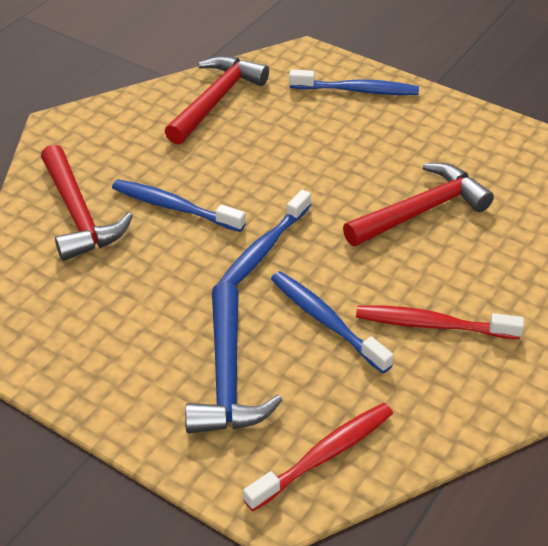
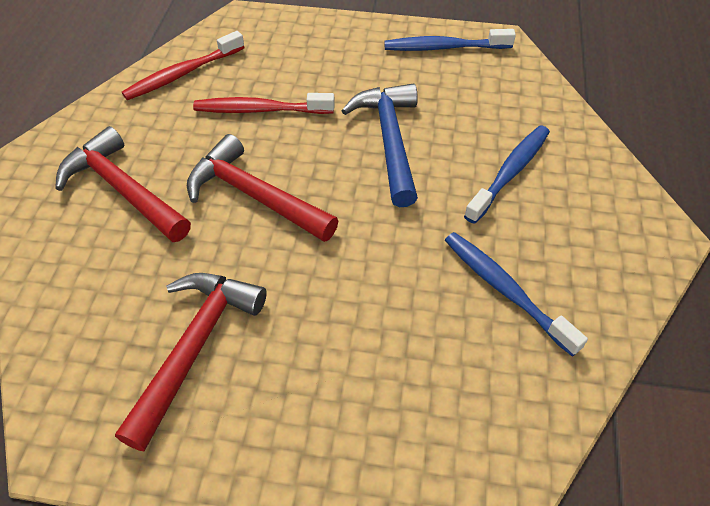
blue toothbrush: [112,179,246,232] [218,189,311,285] [271,271,394,373] [289,70,419,95] = 4 -> [384,29,516,51] [445,232,588,357] [464,125,550,224] = 3

